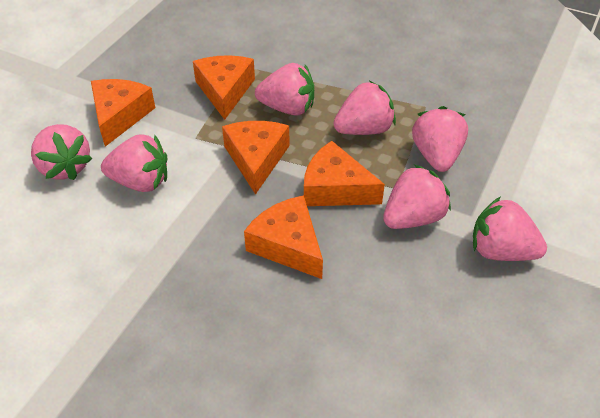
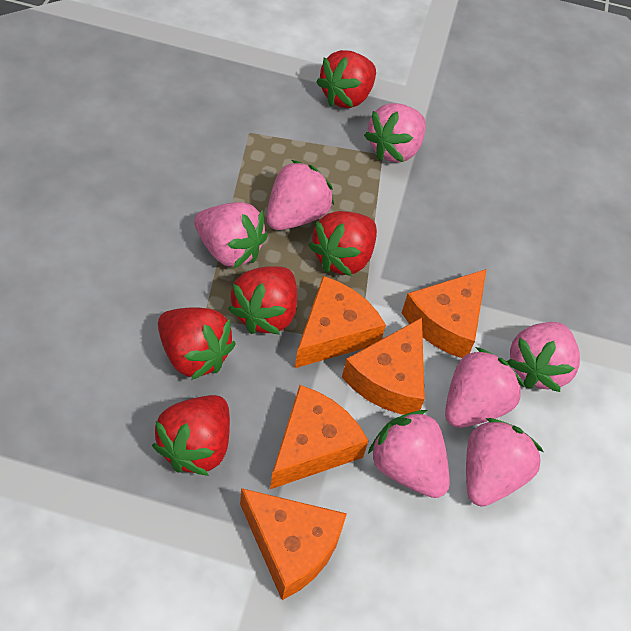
red strawberry: none = 0 -> [152,395,230,476] [158,307,236,380] [228,266,297,335] [308,211,377,276] [316,50,376,108] = 5

